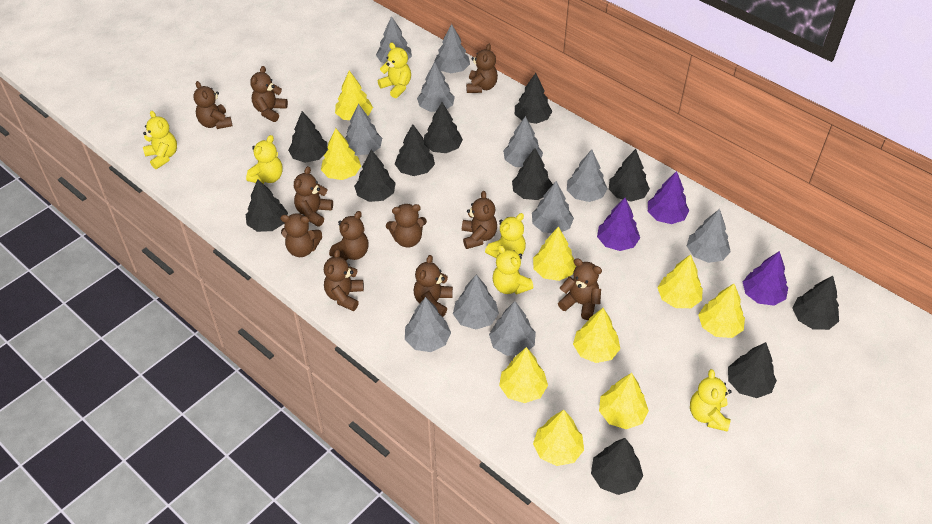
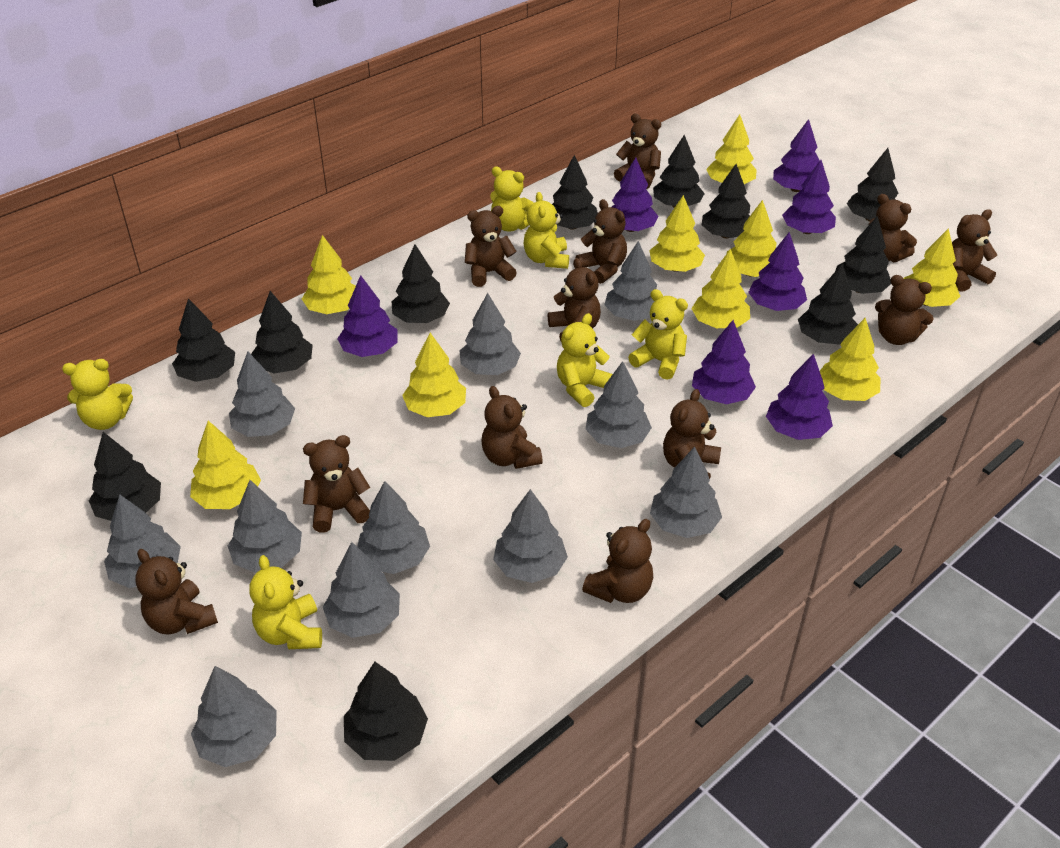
brown teddy bear: [193,81,232,129] [250,66,288,122] [280,213,322,257] [294,166,333,227] [324,249,364,311] [329,211,369,261] [386,204,427,248] [413,255,453,317] [462,191,497,249] [466,43,498,93] [558,258,602,320] = 11 -> [135,549,218,634] [303,435,371,533] [465,206,517,287] [482,386,543,469] [548,258,601,341] [576,199,627,284] [582,519,653,603] [614,113,661,189] [663,389,721,479] [868,194,917,262] [875,275,934,345] [952,209,997,292] = 12
purple tree: [597,198,640,251] [648,171,690,224] [743,251,788,306] = 3 -> [337,275,398,357] [612,157,659,232] [692,320,756,404] [748,232,807,311] [766,354,833,440] [773,119,820,192] [782,160,836,234] = 7

